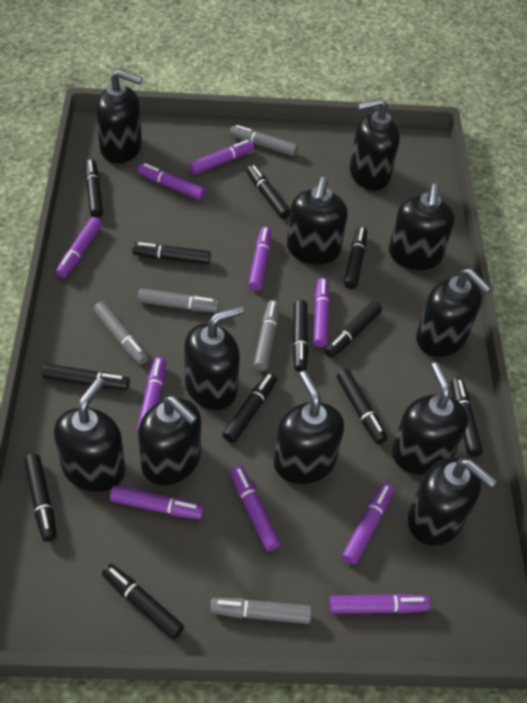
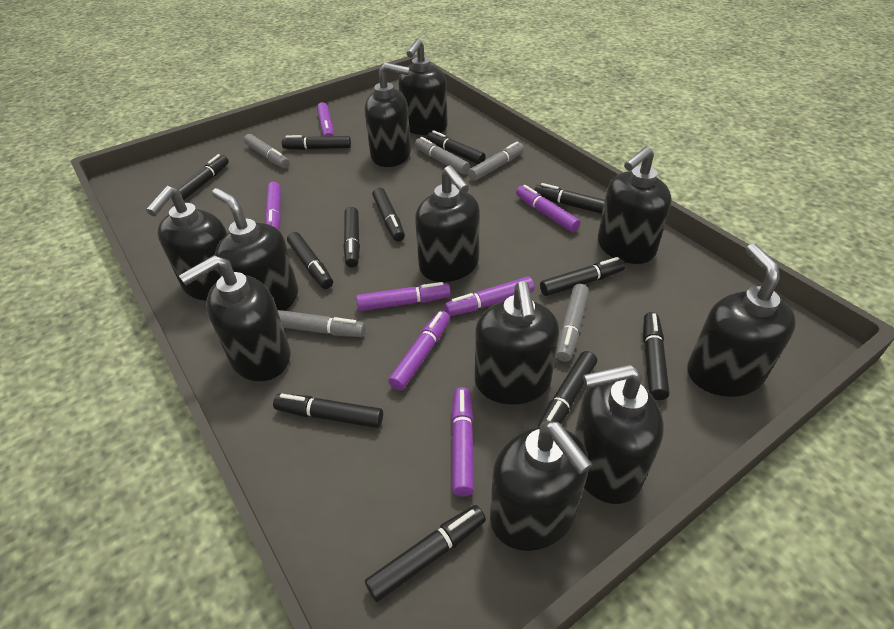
purple marker: [56,217,102,278] [110,485,204,519] [137,357,166,432] [138,163,205,200] [189,140,254,174] [230,465,281,551] [248,227,271,291] [313,278,330,347] [329,594,430,614] [342,482,394,565] = 10 -> [265,182,281,230] [317,102,334,136] [356,282,451,311] [388,311,450,391] [444,277,535,316] [451,387,474,497] [516,185,580,232] = 7

